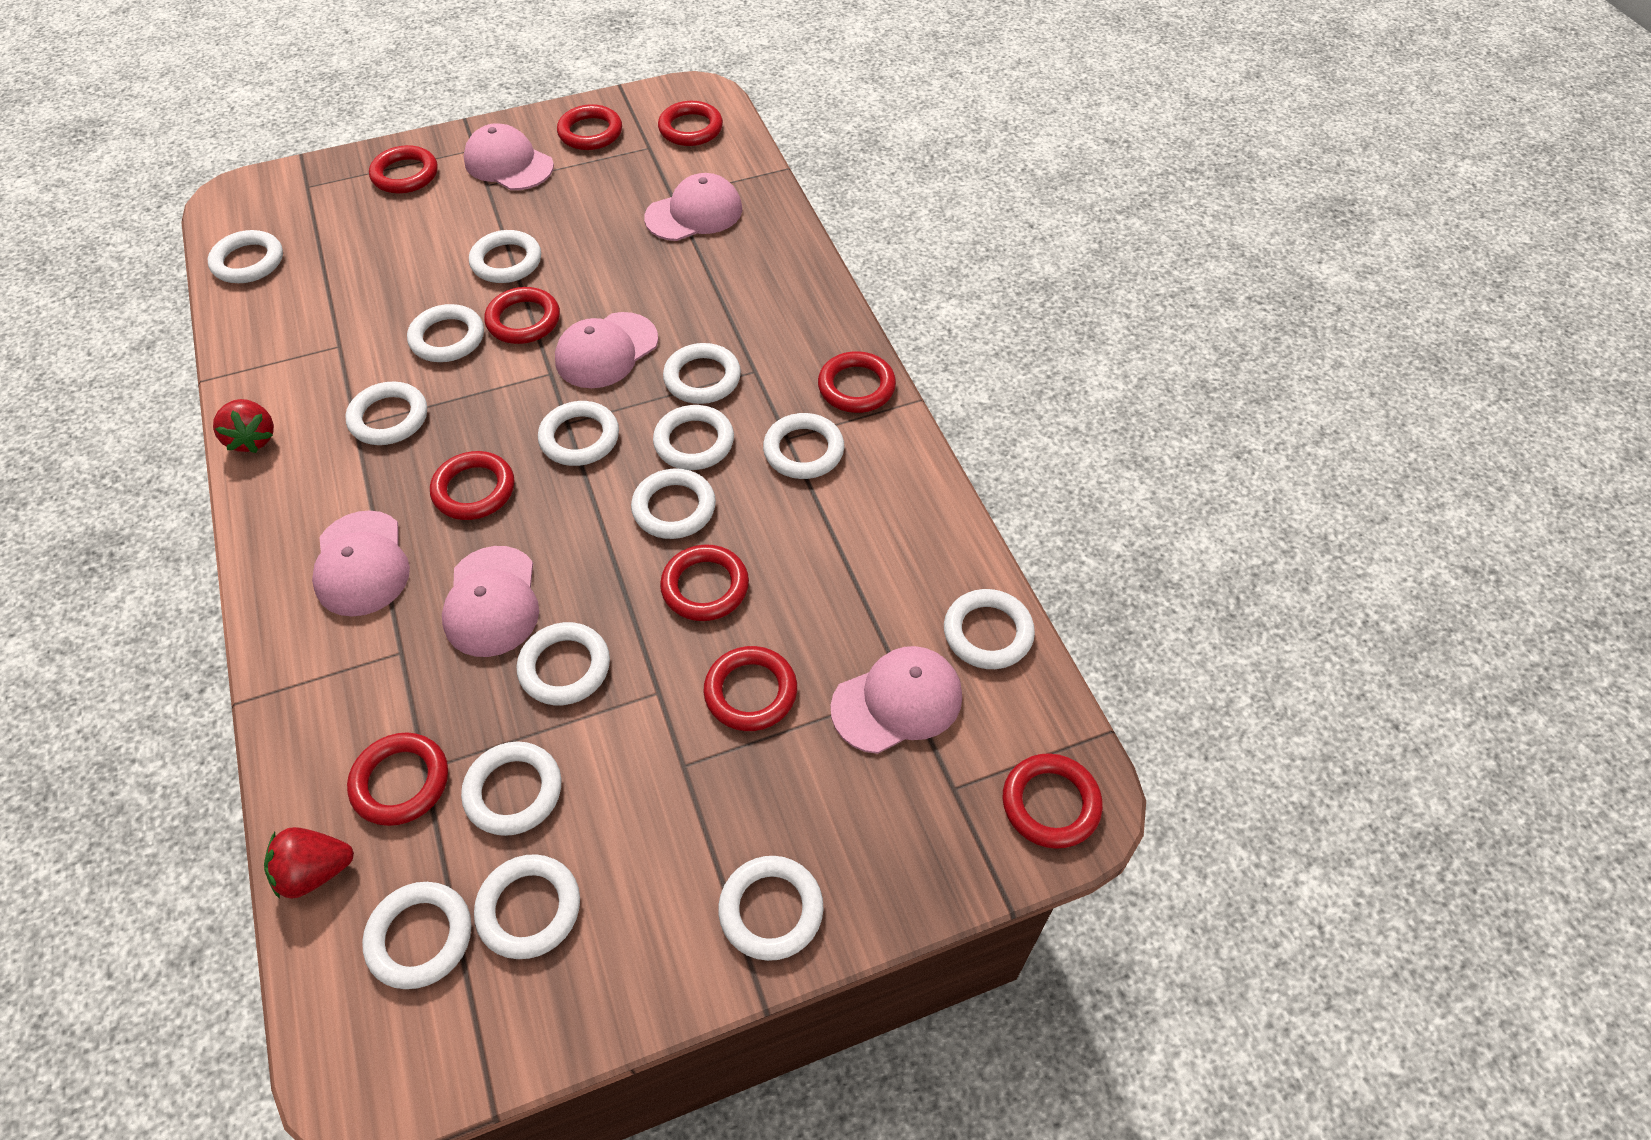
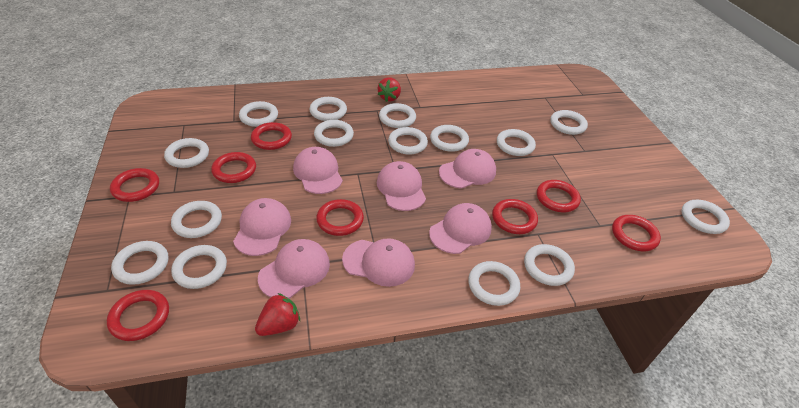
pink cap: [312,510,410,616] [442,546,539,657] [464,124,554,190] [555,312,658,388] [644,173,742,241] [831,646,962,754] = 6 -> [233,198,291,256] [258,239,330,299] [293,147,343,194] [342,238,415,287] [377,161,426,211] [429,203,492,254] [439,149,496,189] = 7
red ring: [347,733,448,826] [369,145,438,194] [430,451,514,520] [484,287,560,344] [557,104,622,150] [658,101,723,146] [660,544,749,621] [703,646,797,731] [818,351,896,413] [1003,753,1103,849] = 10 -> [107,290,169,341] [110,168,159,202] [211,152,256,183] [251,122,292,150] [316,199,364,236] [492,199,538,234] [537,180,581,212] [612,215,661,251] = 8

